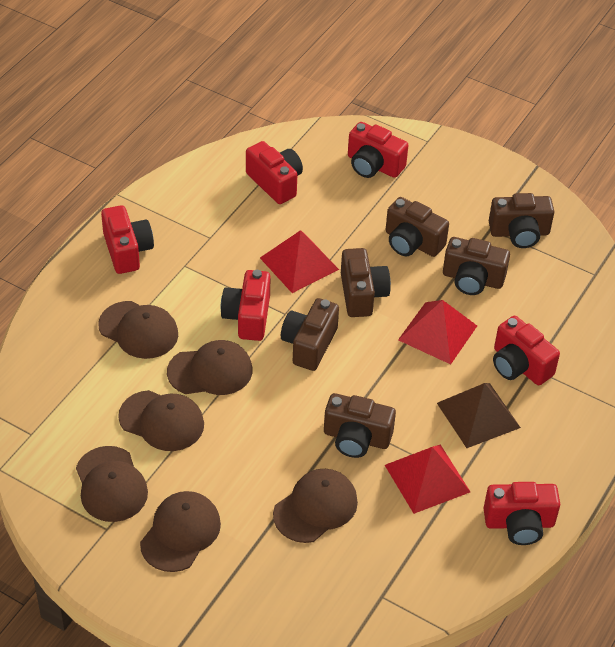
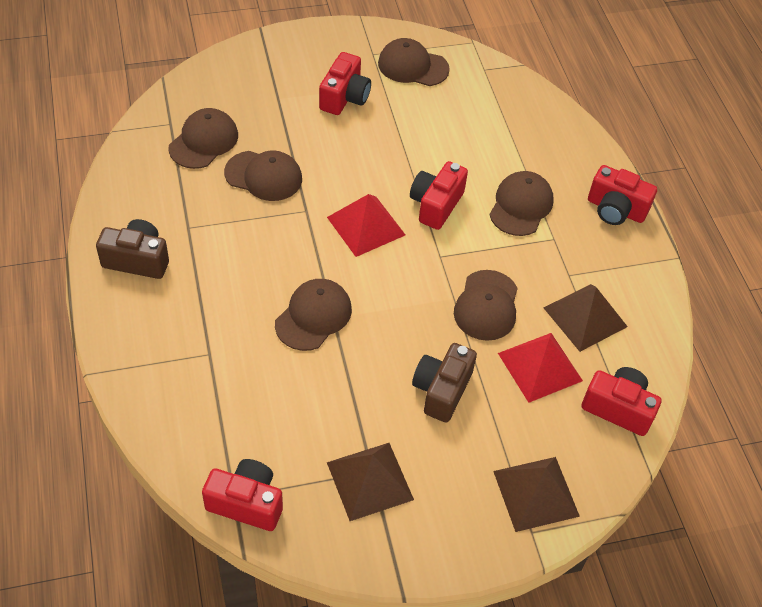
brown camera: [281,298,339,371] [324,393,396,458] [341,248,391,317] [386,197,449,257] [443,237,510,295] [489,193,554,248] = 6 -> [96,219,169,279] [412,343,477,423] = 2
brown pyramid: [437,383,521,448] = 1 -> [327,443,414,521] [493,457,580,532] [544,284,628,352] = 3
red camera: [101,205,154,274] [221,270,271,341] [246,141,303,204] [348,122,408,178] [484,482,560,545] [493,316,560,385] = 6 -> [202,459,283,531] [319,52,371,115] [410,161,468,230] [581,367,662,436] [588,165,657,225] = 5
red pyramid: [260,230,339,293] [385,444,470,514] [398,300,477,364] = 3 -> [327,194,405,257] [498,333,583,403] = 2

